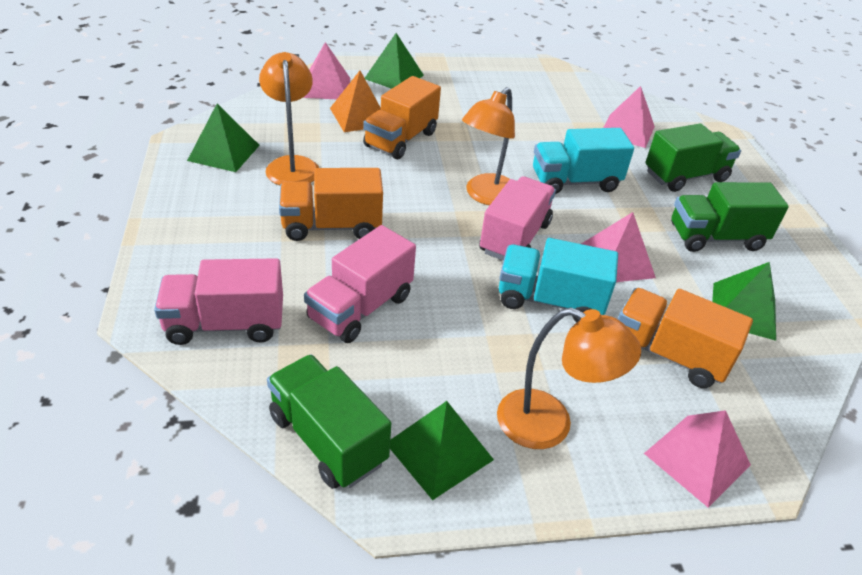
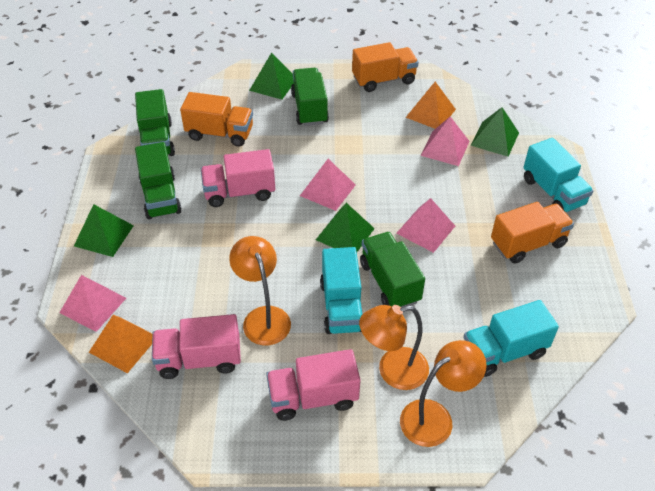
green truck: [267,354,391,489] [645,124,741,192] [671,182,789,252] = 3 -> [135,89,175,156] [135,142,182,219] [291,68,329,126] [360,232,425,308] = 4
orange pyramid: [330,71,381,132] = 1 -> [89,315,153,373] [406,82,456,129] = 2
turquoise truck: [499,238,618,322] [533,128,634,194] = 2 -> [320,247,363,334] [463,300,559,377] [523,138,593,212] = 3

